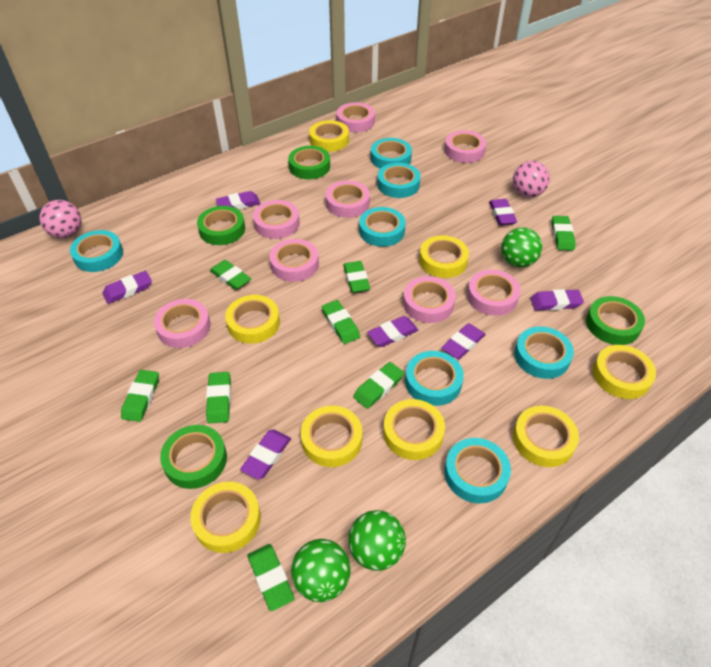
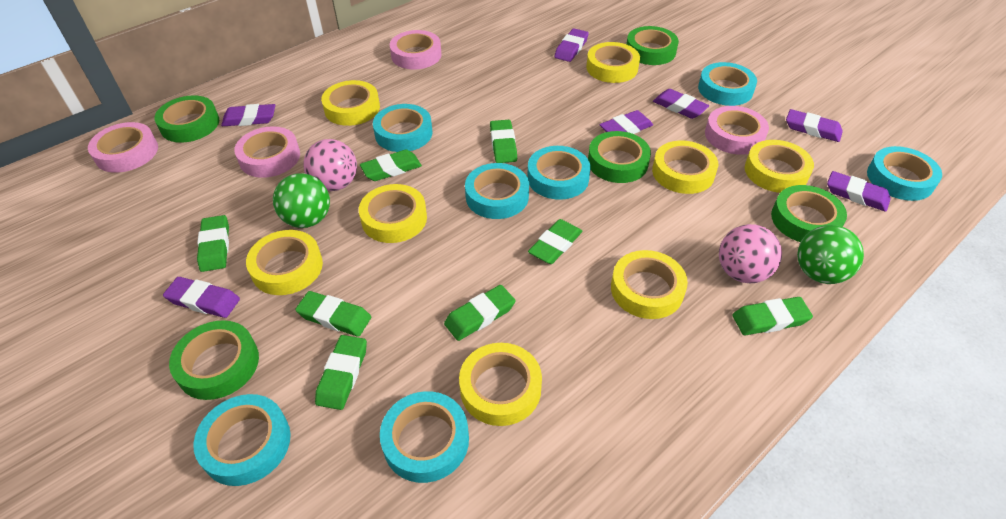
green ball: [291,539,351,602] [348,510,406,571] [501,227,542,268] = 3 -> [273,173,330,228] [797,225,864,284] = 2
green tape: [160,425,227,489] [197,206,245,245] [288,146,330,179] [586,296,645,345] = 4 -> [154,95,219,143] [169,320,259,400] [588,131,651,183] [626,26,679,65] [771,185,847,242] = 5
pink tape: [154,299,211,348] [253,200,300,239] [269,239,319,282] [326,181,370,218] [337,102,375,132] [403,276,456,323] [444,130,486,163] [467,270,521,316] = 8 -> [88,122,158,173] [234,126,300,178] [390,30,442,69] [705,106,769,155] = 4

